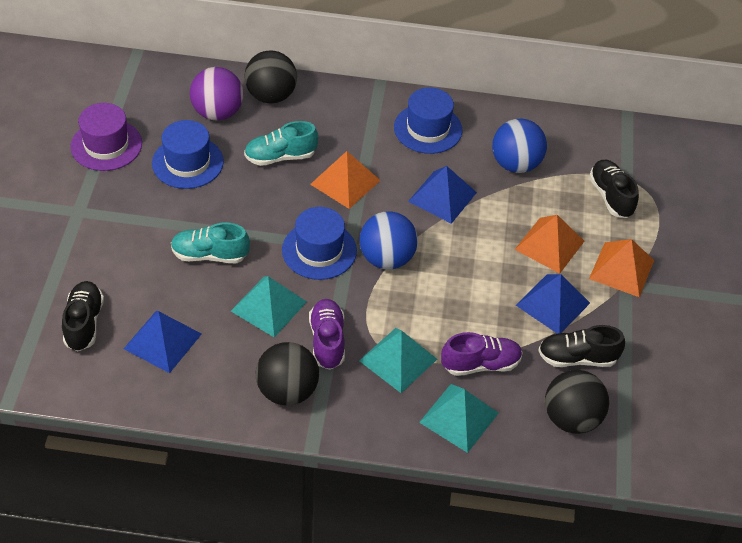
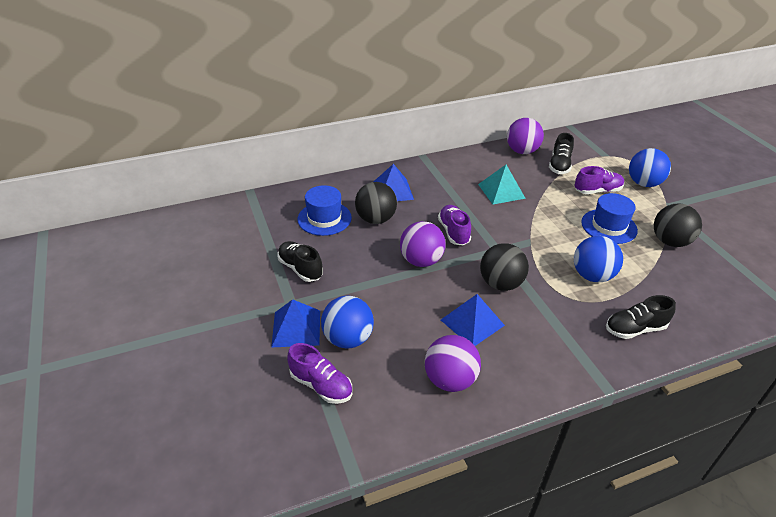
blue ball: [359,211,418,270] [492,119,547,173] = 2 -> [321,296,374,349] [574,236,623,282] [629,148,671,187] = 3
blue hat: [152,120,224,189] [282,207,357,280] [394,87,462,154] = 3 -> [298,185,352,236] [582,193,638,244] = 2
orange pyramid: [310,151,381,209] [514,215,584,274] [589,239,654,297] = 3 -> none = 0
purple ball: [190,67,243,121] = 1 -> [400,221,446,267] [425,335,481,392] [507,118,544,154] = 3
purple hat: [70,103,142,171] = 1 -> none = 0
purple shoe: [309,299,345,370] [441,332,523,376] = 2 -> [287,343,352,404] [438,205,471,246] [575,166,624,194] = 3
turquoise pyramid: [231,276,307,337] [359,328,437,393] [419,384,498,453] = 3 -> [478,165,526,204] = 1
turquoise shoe: [171,223,250,263] [244,121,318,166] = 2 -> none = 0

